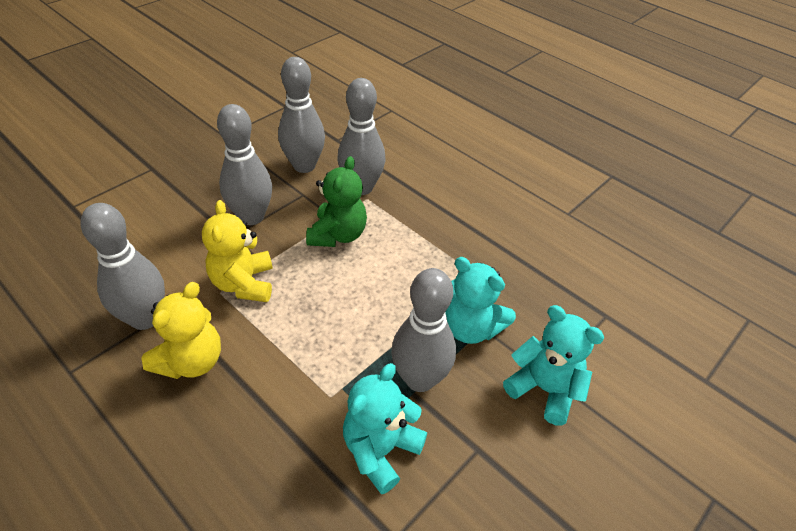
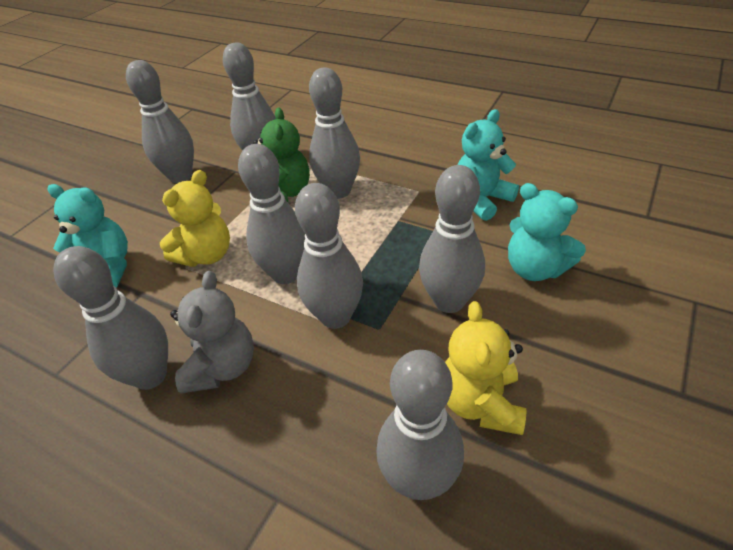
grey bowling pin: [81,203,165,330] [217,104,272,225] [278,57,325,173] [338,78,386,195] [391,268,456,392] = 5 -> [53,246,168,390] [126,60,194,183] [223,42,276,151] [238,144,305,284] [295,183,363,329] [309,68,360,199] [376,350,464,500] [419,165,485,313] = 8
grey teddy bear: none = 0 -> [170,271,254,393] = 1

